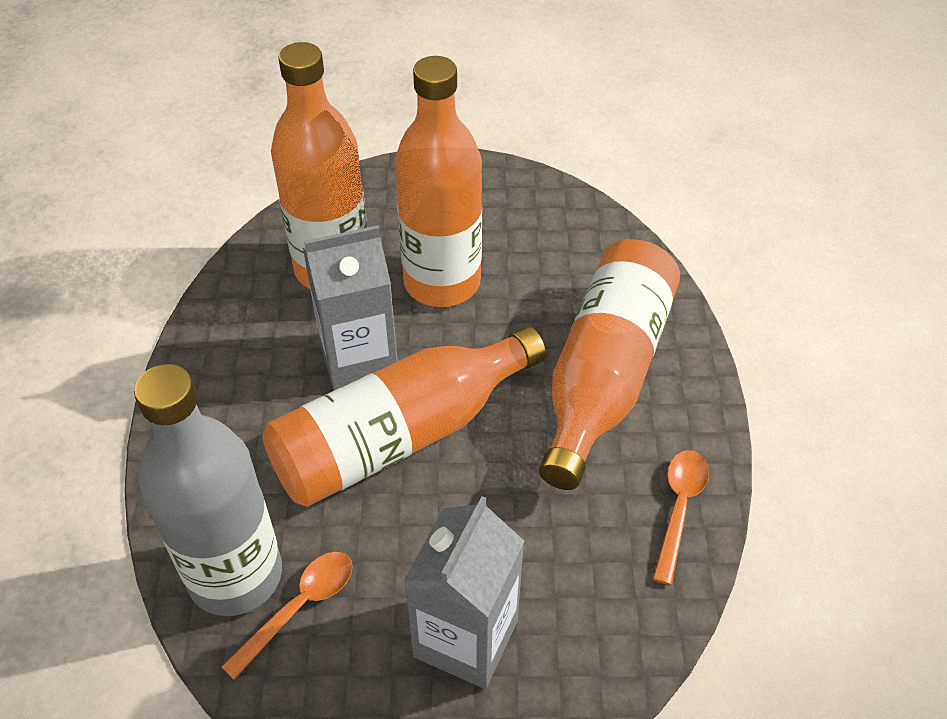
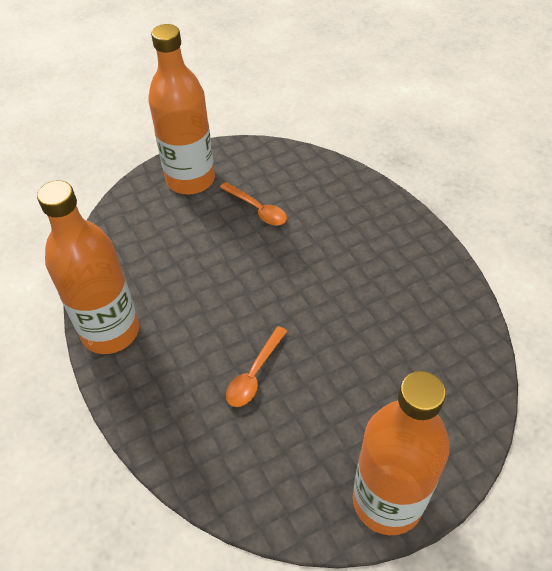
grey bottle: [134,364,282,616] = 1 -> none = 0
grey carton: [303,225,398,391] [404,496,524,689] = 2 -> none = 0
orange bottle: [262,326,546,507] [271,42,367,289] [394,56,482,307] [539,239,680,490] = 4 -> [37,180,139,354] [148,24,215,194] [353,371,450,535] = 3

